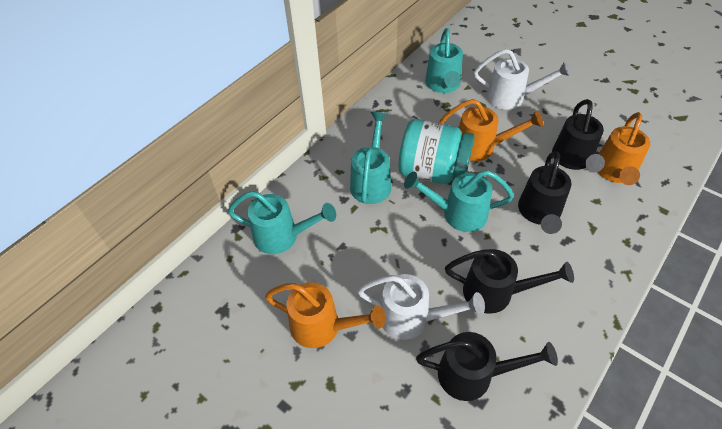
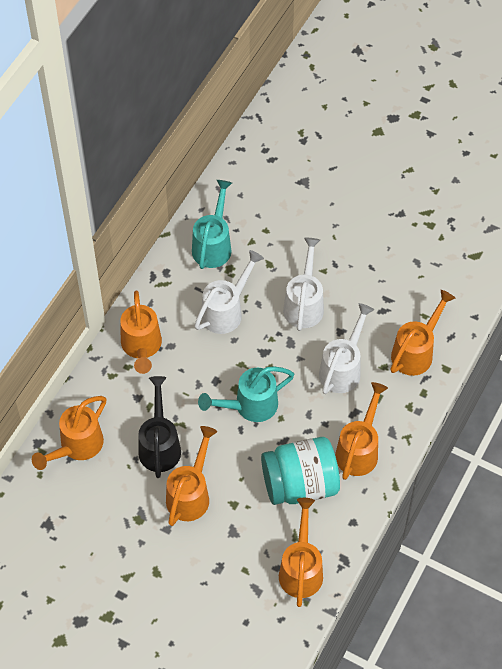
black watering can: [416,332,558,401] [445,249,574,314] [518,151,571,234] [552,99,605,173] = 4 -> [138,376,181,478] = 1
orange watering can: [265,282,386,348] [439,99,543,161] [598,112,650,185] = 3 -> [32,396,107,470] [120,290,162,374] [166,426,217,526] [279,498,323,607] [335,382,388,480] [391,290,455,376] = 6
turquoise watering can: [228,191,336,254] [350,112,391,204] [404,170,514,232] [425,28,463,93] = 4 -> [192,180,232,269] [198,366,294,422] = 2
white watering can: [357,274,485,340] [474,49,571,110] = 2 -> [194,250,264,334] [283,238,324,331] [319,303,374,394] = 3

